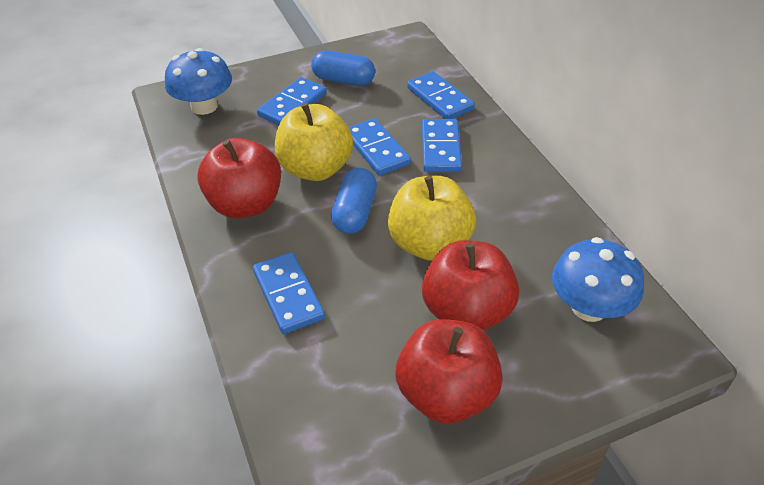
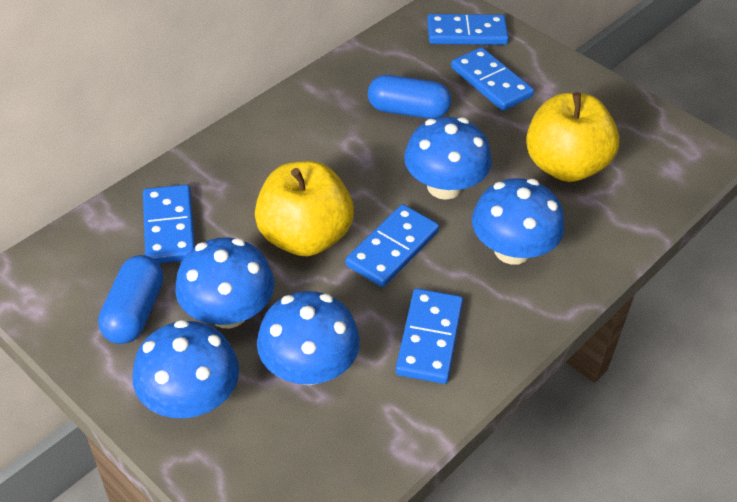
blue mushroom: [165,48,232,115] [552,237,644,322] = 2 -> [132,320,239,418] [175,237,274,328] [257,291,360,385] [404,117,492,200] [472,178,564,265] = 5
red apple: [197,138,281,218] [396,319,503,424] [422,240,519,330] = 3 -> none = 0

